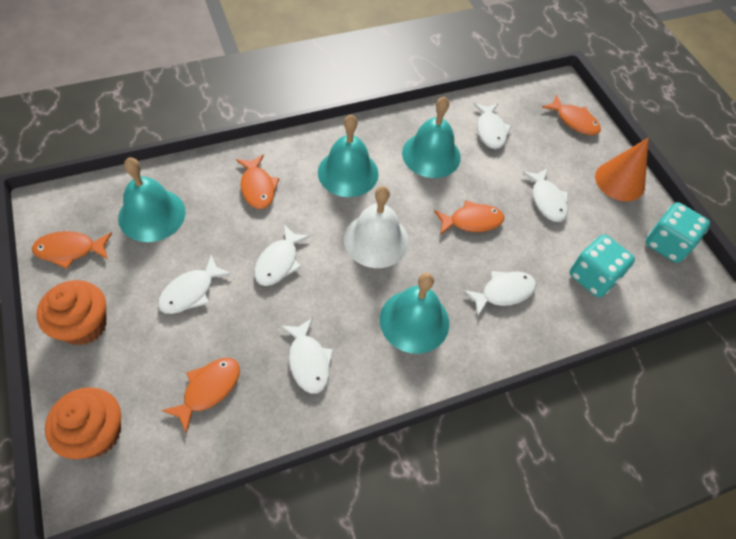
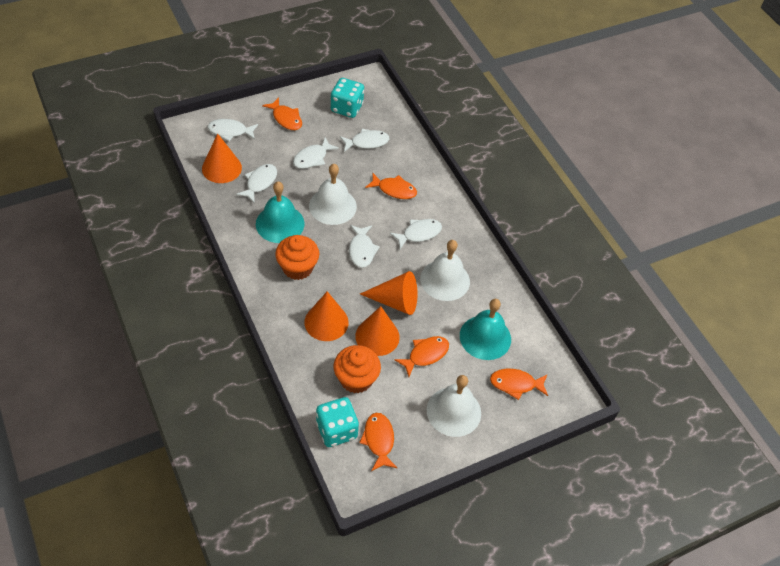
orange cone: [595,137,649,201] = 1 -> [202,133,242,183] [304,291,349,341] [355,306,400,356] [360,271,417,315] = 4
turquoise bell: [118,157,185,242] [318,114,379,197] [380,273,449,354] [402,96,461,178] = 4 -> [256,181,305,243] [460,299,511,360] = 2
white bell: [344,186,409,268] = 1 -> [309,164,357,225] [420,240,470,301] [427,375,481,437] = 3

